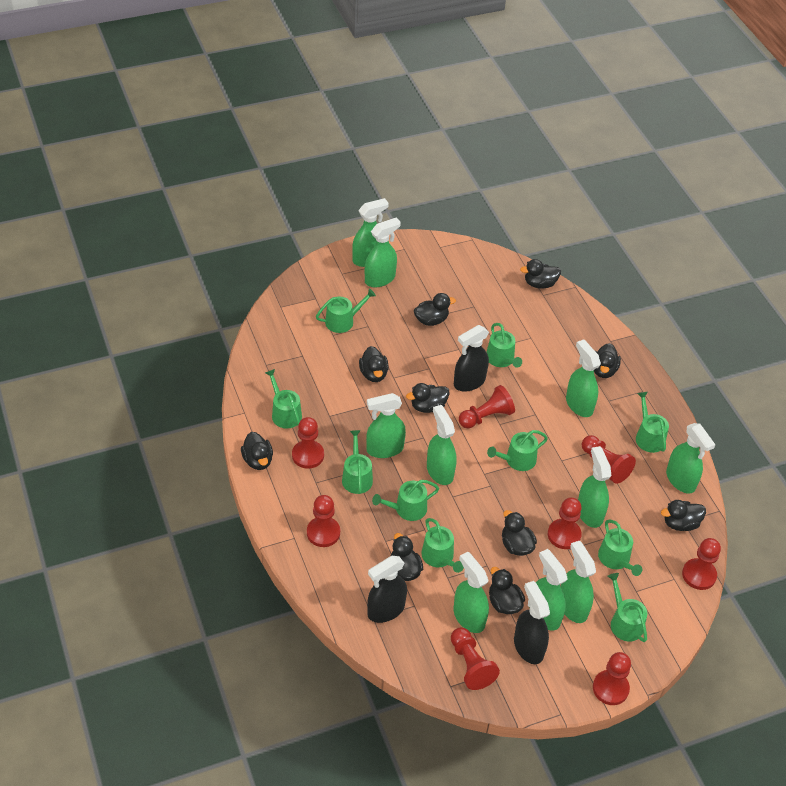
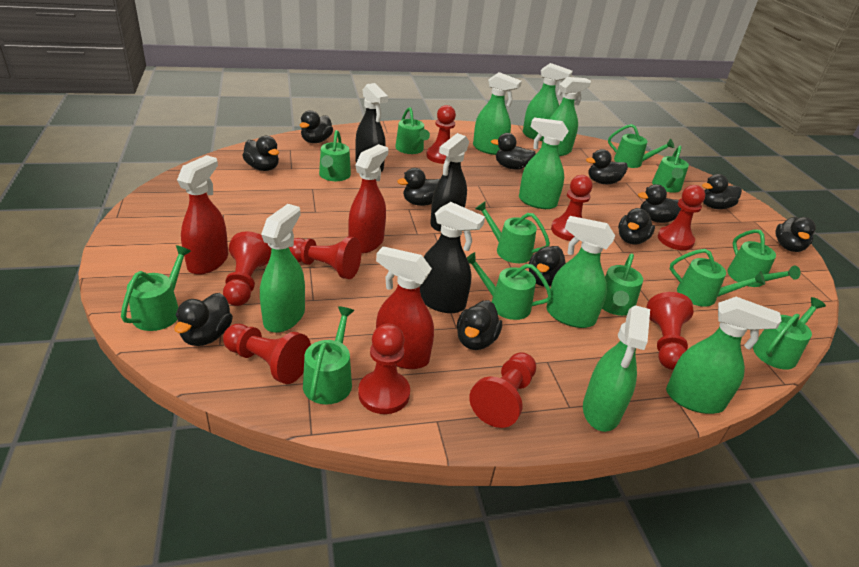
black duck: [241,432,273,470] [359,346,389,382] [391,533,423,581] [406,383,450,413] [414,293,456,326] [489,567,525,614] [502,510,537,556] [520,259,561,288] [594,343,621,378] [661,500,706,531] = 10 -> [174,293,233,346] [242,136,279,171] [300,110,333,143] [397,168,440,206] [457,300,502,350] [491,133,536,170] [529,246,566,286] [586,149,628,184] [618,208,655,245] [638,184,681,223] [702,174,742,209] [776,217,816,252] = 12
green spray bottle: [352,198,389,267] [365,218,401,287] [366,393,406,458] [427,405,456,485] [454,552,489,633] [529,549,568,631] [561,541,596,623] [566,340,601,417] [578,446,611,528] [666,423,715,494] = 10 -> [260,204,305,333] [473,72,522,155] [519,118,569,209] [523,63,573,141] [541,77,591,156] [546,216,615,328] [583,305,650,432] [666,297,781,414] = 8
green watering can: [265,369,302,429] [316,289,376,333] [342,430,373,494] [372,480,439,521] [421,518,464,573] [487,323,522,368] [487,430,548,471] [598,520,642,576] [608,573,647,642] [636,392,669,453] = 10 -> [121,245,191,331] [303,306,355,405] [319,130,351,181] [395,107,430,154] [467,252,552,320] [475,201,550,263] [602,253,643,316] [608,124,674,168] [652,146,689,193] [670,249,765,307] [727,229,801,287] [753,297,826,370] = 12
red pawn: [292,417,324,469] [307,495,340,547] [451,627,500,690] [459,385,515,428] [548,498,582,549] [582,435,636,484] [593,652,631,705] [682,538,721,590] = 8 -> [223,231,271,306] [223,324,311,384] [289,237,361,279] [358,324,410,414] [426,105,456,164] [469,352,536,428] [551,175,592,241] [647,292,694,370] [658,185,705,250] = 9
red spray bottle: none = 0 -> [177,155,228,275] [348,144,388,254] [376,246,434,369] = 3

